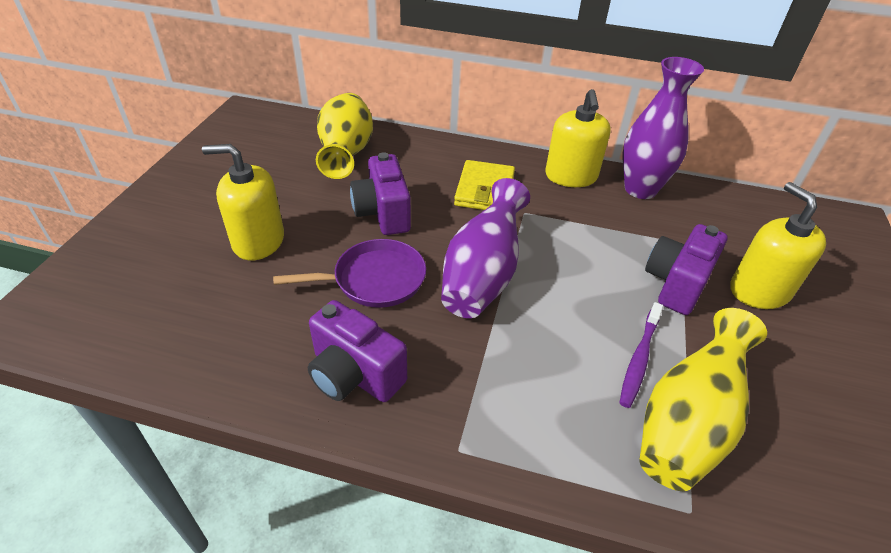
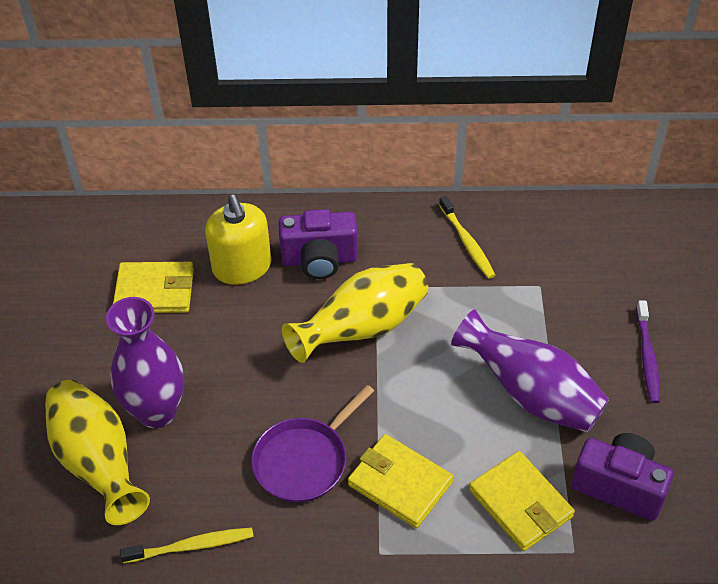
purple camera: [308,300,407,402] [350,152,411,235] [645,224,728,315] = 3 -> [279,209,358,279] [571,433,673,521] = 2
yellow soap dispenser: [202,144,284,260] [545,89,611,187] [730,182,826,309] = 3 -> [205,195,271,285] = 1
yellow toothbrush: none = 0 -> [120,527,254,563] [439,196,495,279] = 2
yellow wallet: [454,160,515,210] = 1 -> [113,262,194,313] [348,434,453,528] [469,451,575,551] = 3

